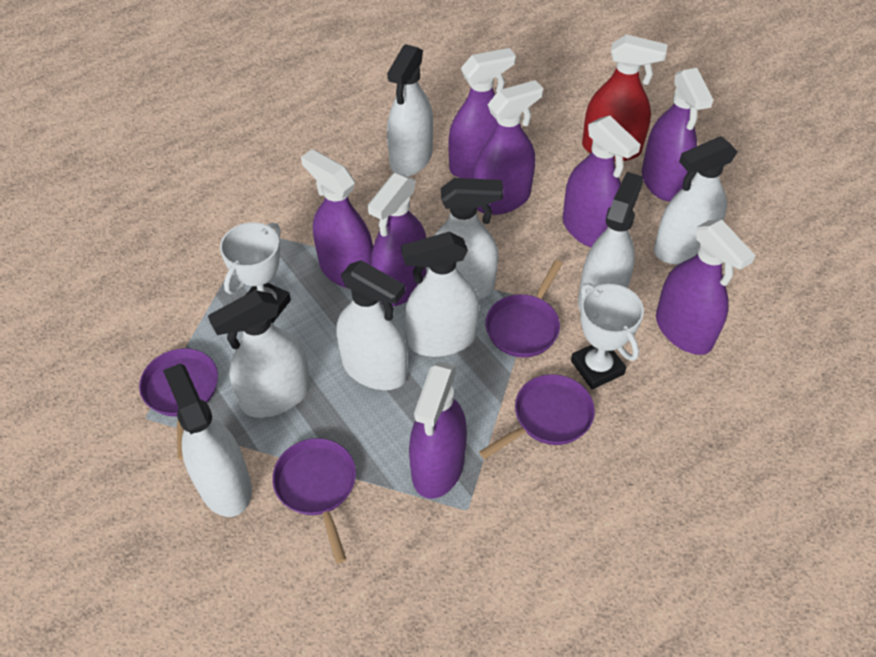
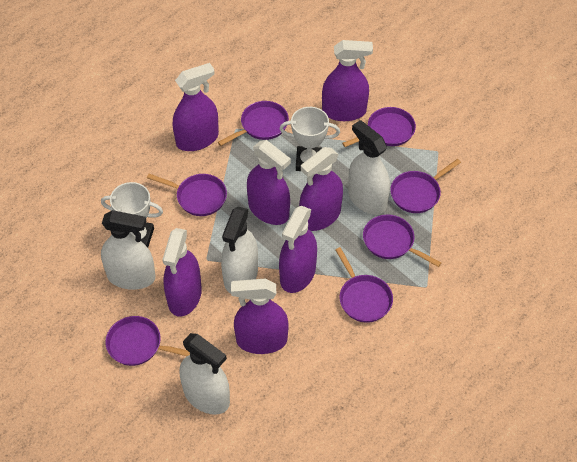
purple pan: [139,348,218,459] [272,438,356,564] [479,374,595,459] [485,260,563,358] = 4 -> [105,316,190,366] [147,174,227,216] [218,101,289,146] [335,247,393,323] [342,107,416,147] [363,215,441,267] [390,159,461,213] = 7
purple spray bottle: [301,149,373,289] [367,173,426,306] [409,362,467,499] [448,48,516,179] [474,80,543,215] [563,115,641,247] [642,68,713,202] [656,220,756,355] = 8 -> [162,228,202,317] [173,63,219,151] [231,279,289,354] [247,140,291,225] [279,206,317,293] [299,147,343,231] [322,40,373,121] = 7
red spray bottle: [582,34,668,161] = 1 -> none = 0
white spray bottle: [163,363,252,517] [208,290,310,418] [336,260,407,390] [387,44,433,176] [401,232,479,357] [426,178,503,300] [578,172,643,311] [654,136,738,264] = 8 -> [101,210,155,290] [179,333,230,415] [221,207,258,293] [348,120,390,215] = 4

